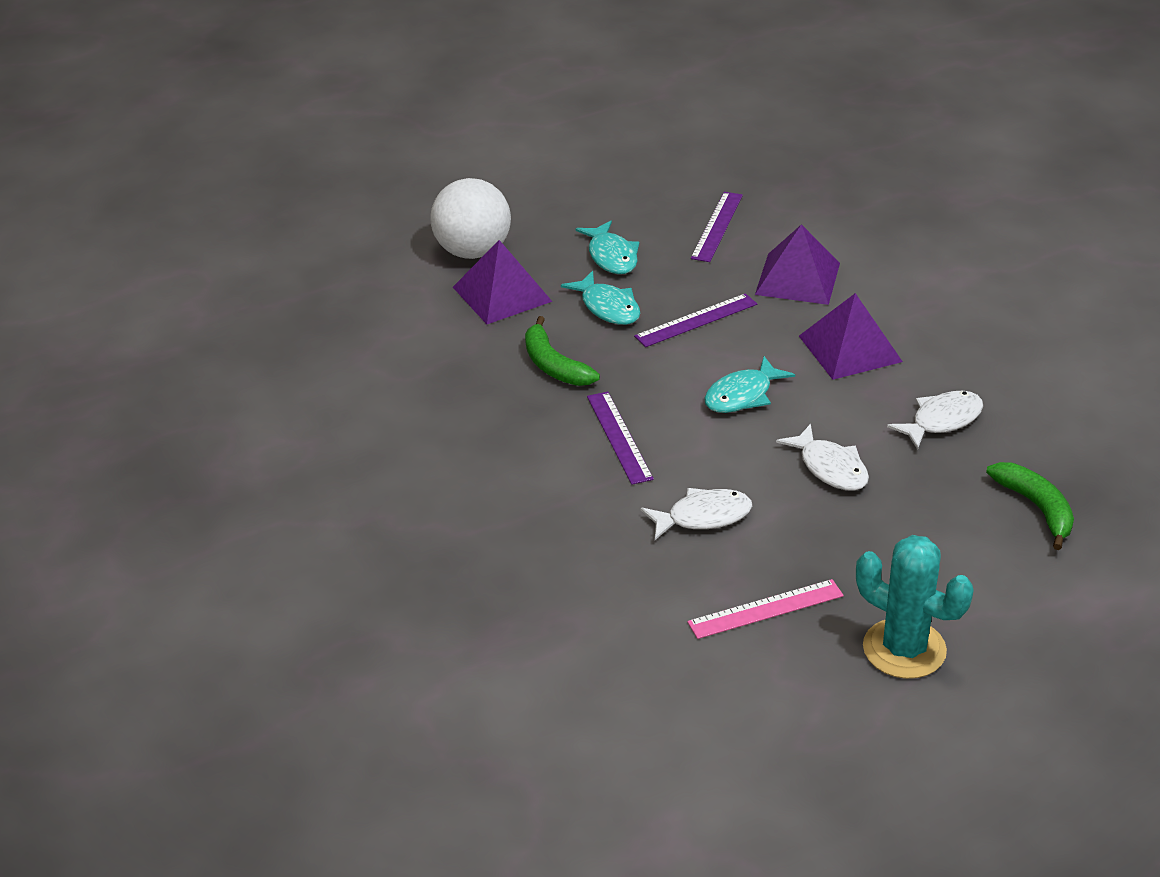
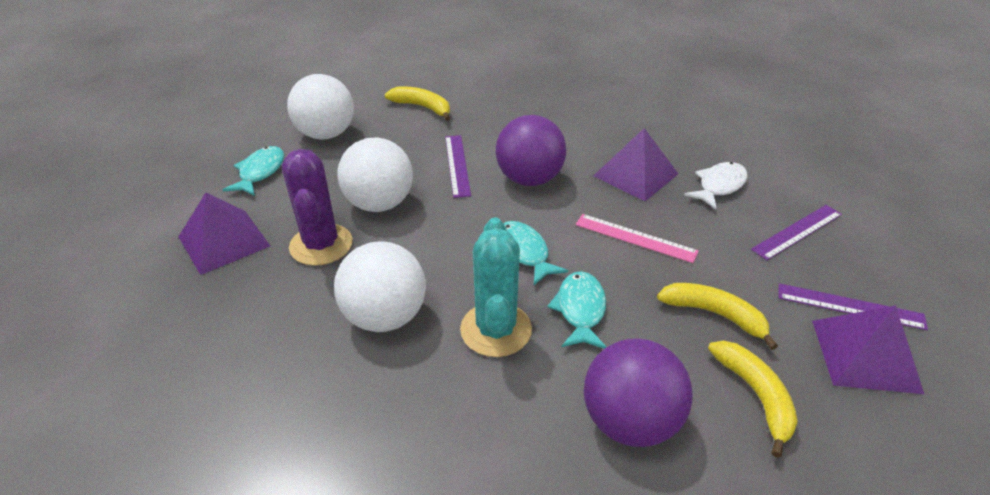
green banana: [525,316,600,386] [986,462,1074,550] = 2 -> none = 0
purple ball: none = 0 -> [496,115,566,186] [584,338,693,447] = 2
purple cactus: none = 0 -> [282,149,353,266] = 1
white ball: [430,178,511,259] = 1 -> [287,74,354,140] [334,242,426,332] [337,137,413,212] = 3
white fish: [640,488,752,540] [776,424,869,491] [887,391,983,450] = 3 -> [684,162,748,210] = 1
yellow banana: none = 0 -> [385,86,450,121] [657,283,778,350] [708,340,798,458] = 3

